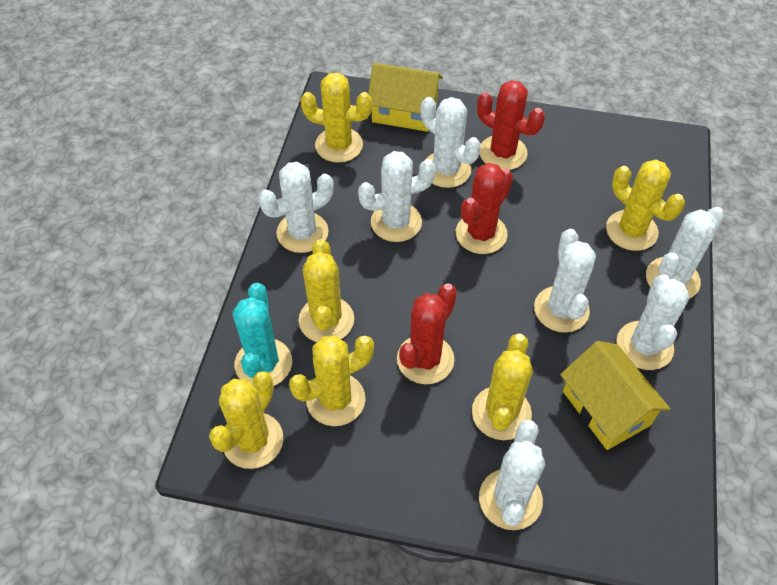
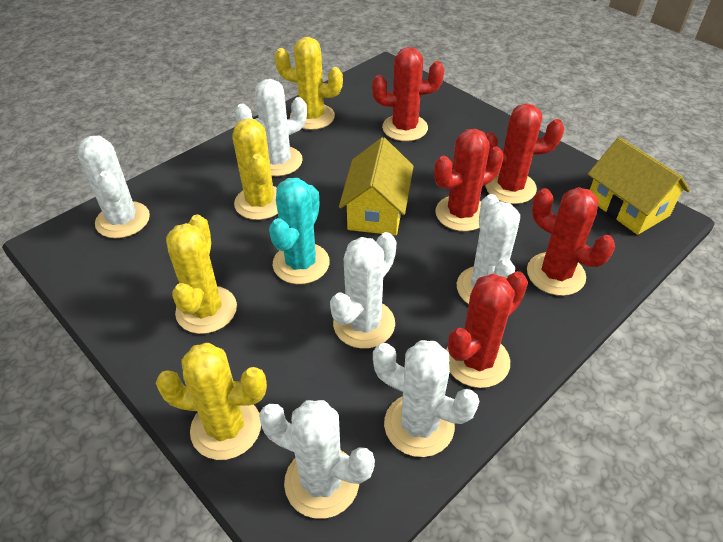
red cactus: [397,284,457,384] [456,163,513,254] [477,80,545,170] = 3 -> [372,47,444,141] [434,129,503,231] [446,271,528,388] [485,103,564,204] [527,187,615,296] = 5
white cactus: [258,162,334,253] [358,151,436,242] [421,97,481,188] [479,420,545,530] [534,229,596,333] [616,274,690,370] [646,207,725,299] = 7 -> [77,136,150,238] [235,79,307,176] [259,400,375,519] [330,232,396,349] [373,340,479,457] [457,194,520,304] = 6
yellow cactus: [209,371,284,469] [289,336,374,426] [298,239,354,342] [301,73,372,163] [472,334,533,440] [606,159,685,251] = 6 -> [156,343,267,460] [166,215,237,334] [232,119,278,220] [275,37,343,130] = 4

